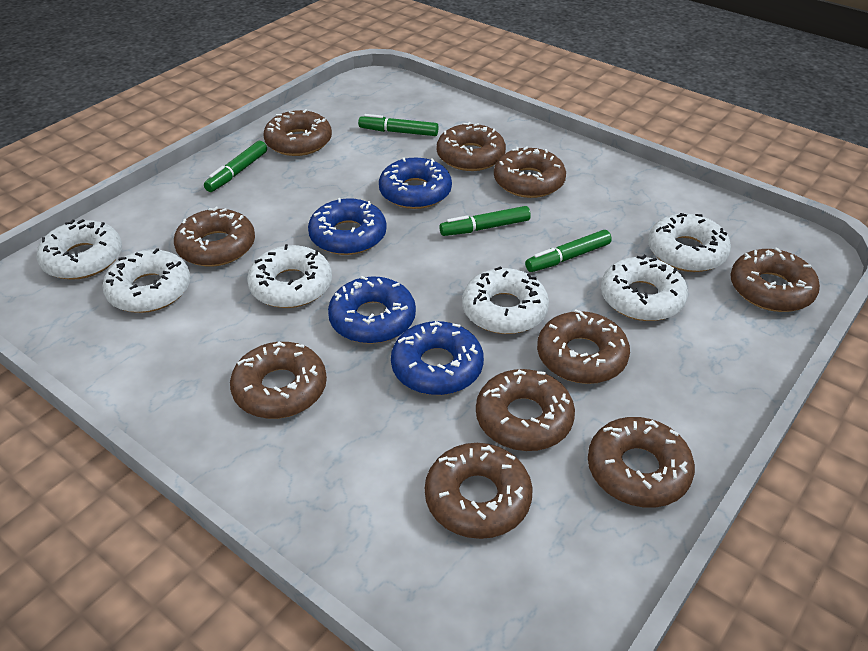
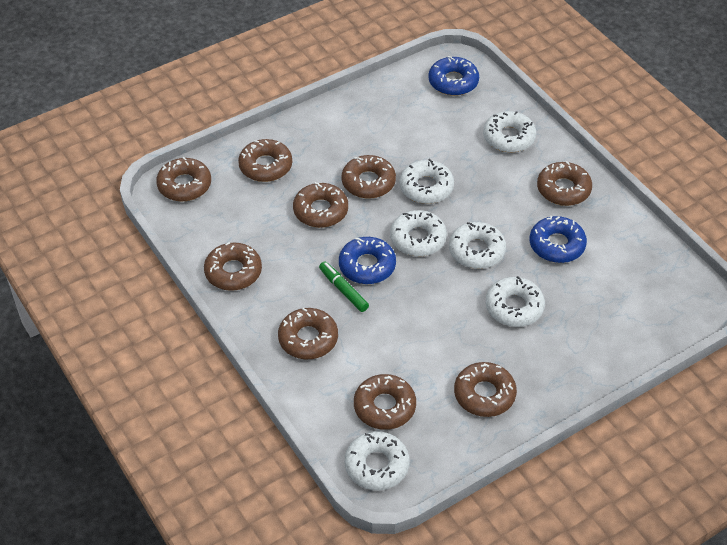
blue donut: [308,198,387,255] [328,276,416,344] [379,157,452,209] [391,321,484,395] = 4 -> [339,237,396,284] [429,56,479,96] [530,216,587,263] = 3
brown donut: [174,206,255,267] [230,341,327,419] [263,109,332,156] [425,443,533,539] [437,122,506,171] [476,369,575,451] [494,146,566,198] [537,309,630,384] [588,417,695,508] [730,247,820,312] = 10 -> [156,157,211,201] [204,242,262,291] [238,139,292,182] [278,308,338,359] [293,182,348,228] [341,155,396,199] [354,374,416,430] [454,362,517,417] [537,161,592,206] = 9
green marker: [204,141,267,192] [358,114,439,136] [439,206,531,236] [525,230,612,272] = 4 -> [319,261,369,312] = 1

